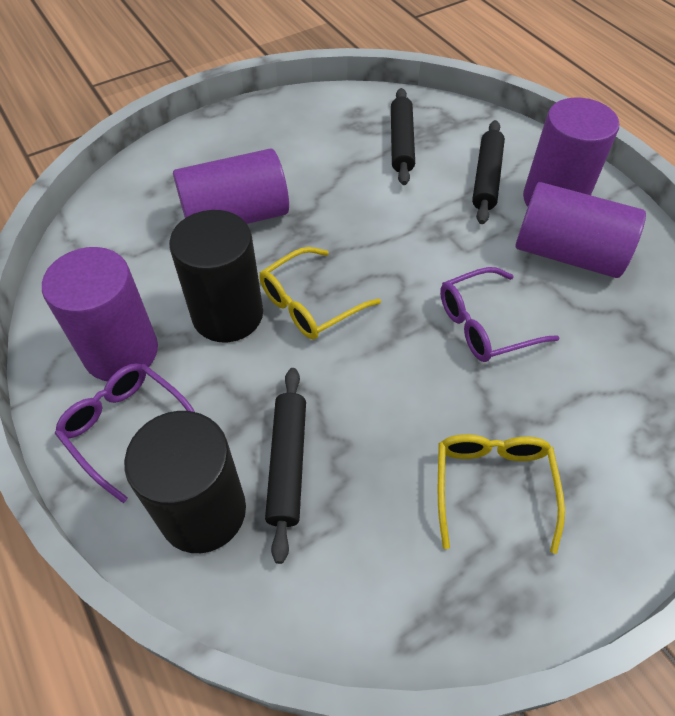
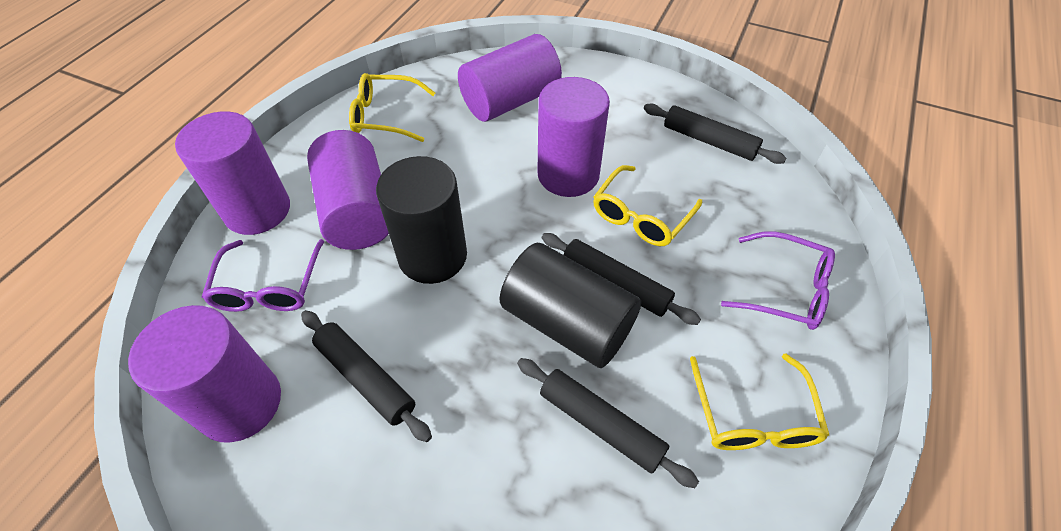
black rolling pin: [265,368,306,564] [391,88,415,185] [472,120,505,224] = 3 -> [301,310,432,442] [517,358,699,488] [542,233,701,325] [644,103,786,164] = 4
purple cylinder: [42,247,158,381] [173,148,289,224] [515,182,646,278] [523,97,619,207] = 4 -> [128,305,281,443] [175,111,290,235] [307,130,389,250] [458,34,562,122] [538,77,610,197] = 5
yellow glasses: [259,247,381,340] [438,434,565,554] = 2 -> [349,73,435,142] [593,165,702,246] [690,353,829,450] = 3

